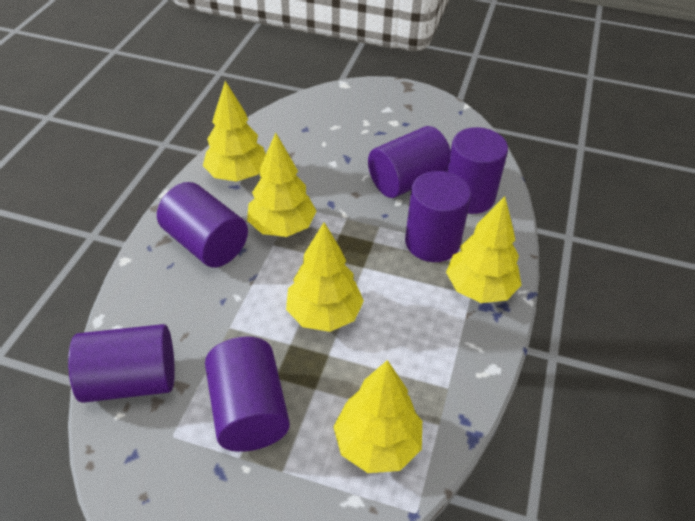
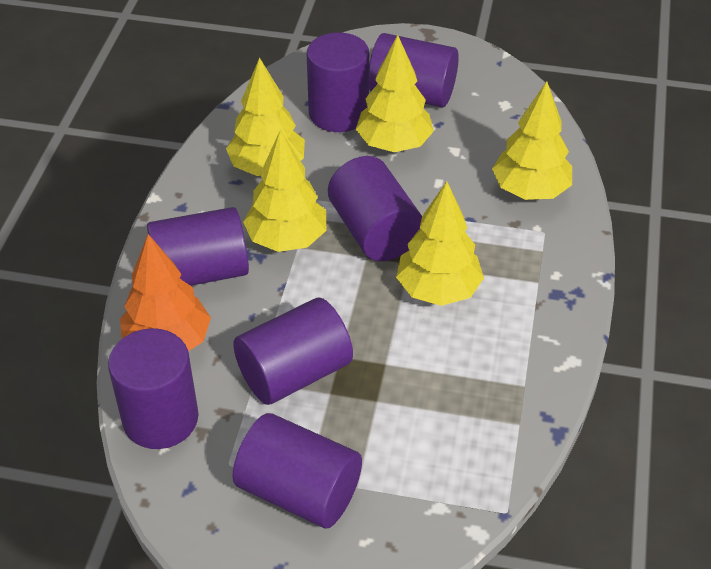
orange tree: none = 0 -> [120,234,211,351] = 1
purple cylinder: [68,324,175,403] [157,182,248,268] [205,336,290,452] [368,126,451,198] [405,171,471,262] [447,127,508,214] = 6 -> [108,328,199,449] [147,207,249,286] [233,298,353,405] [233,413,362,529] [307,32,369,132] [328,156,422,261] [369,33,459,107] = 7

